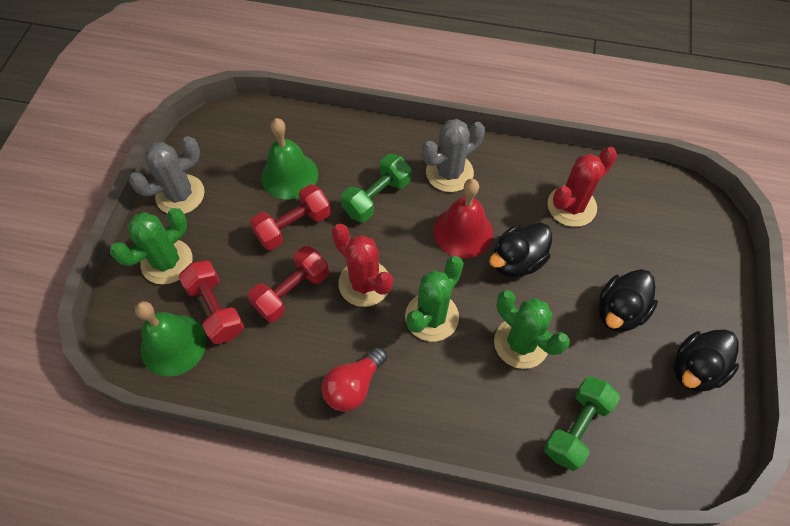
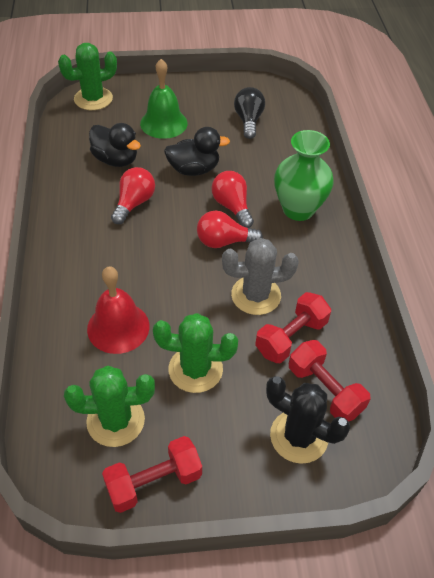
black cactus: none = 0 -> [266,376,350,464] = 1
black duck: [489,223,552,277] [598,269,658,332] [674,329,739,392] = 3 -> [89,123,141,167] [164,127,230,176] = 2
black light bulb: none = 0 -> [234,87,265,139] = 1
green bell: [135,301,207,377] [261,118,318,200] = 2 -> [140,59,188,139] = 1
green dumbbell: [341,154,412,222] [544,376,620,471] = 2 -> none = 0
green vase: none = 0 -> [274,130,334,221] = 1
grey cactus: [129,136,205,214] [422,119,485,192] = 2 -> [222,238,299,315] = 1
red cactus: [332,224,393,307] [548,147,617,227] = 2 -> none = 0
red light bulb: [322,348,387,412] = 1 -> [111,167,155,224] [197,211,263,248] [211,171,254,228] = 3

